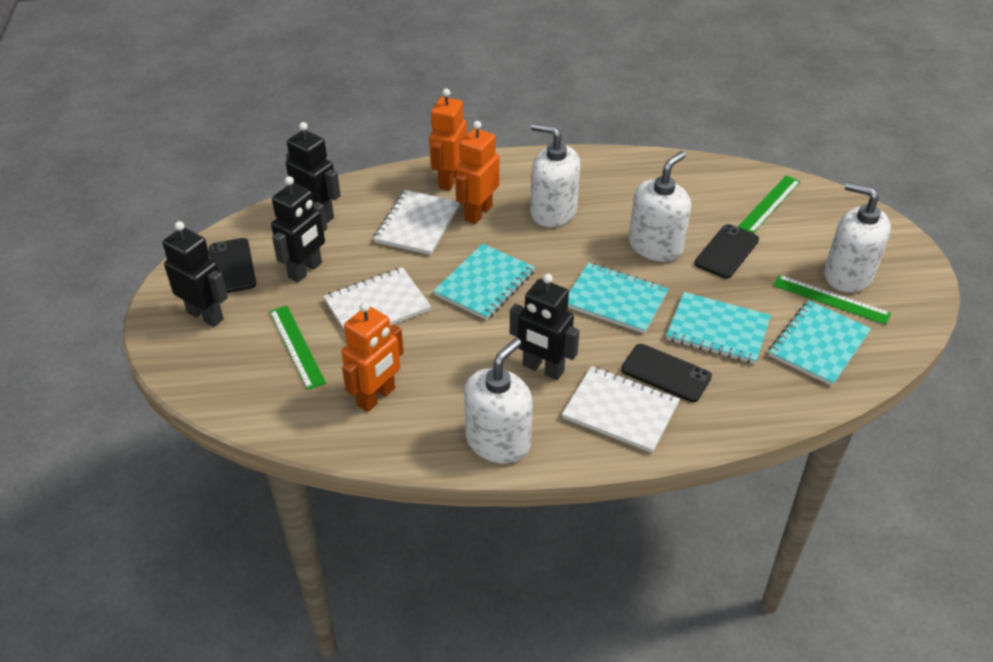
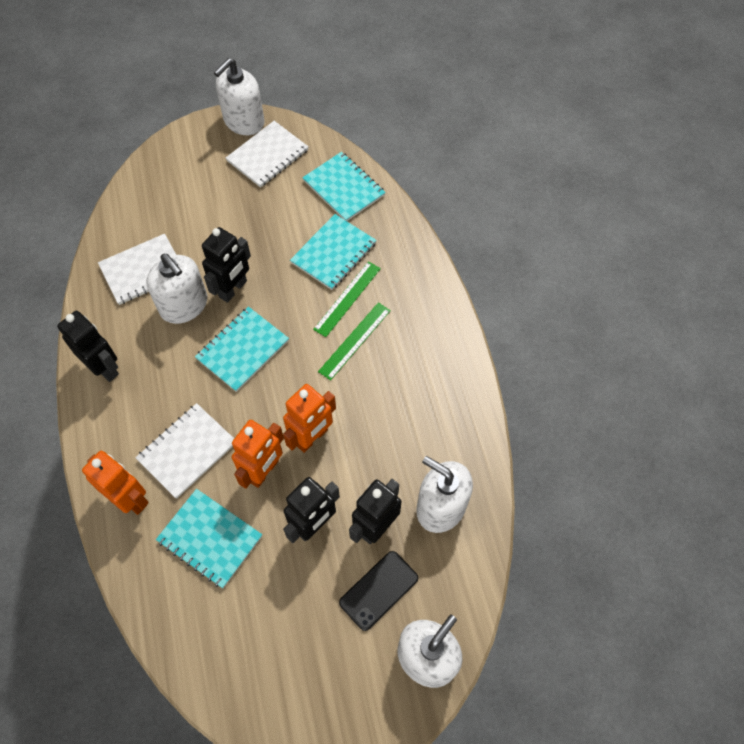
black phone: [209,238,256,293] [621,344,712,402] [695,224,759,279] = 3 -> [339,551,418,631] = 1
green ruler: [270,306,326,390] [738,176,801,233] [773,275,891,325] = 3 -> [313,261,381,337] [318,302,391,380] = 2

